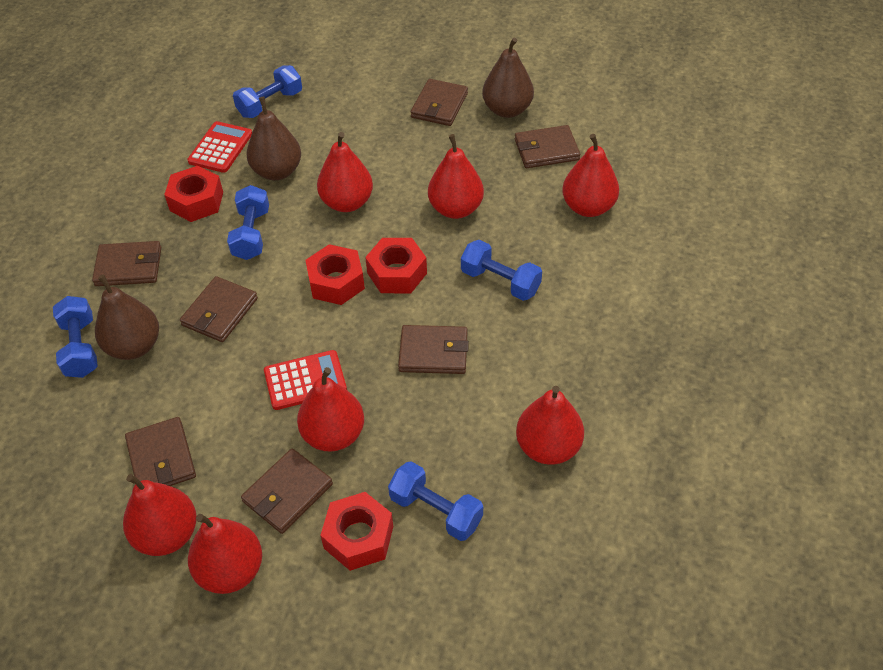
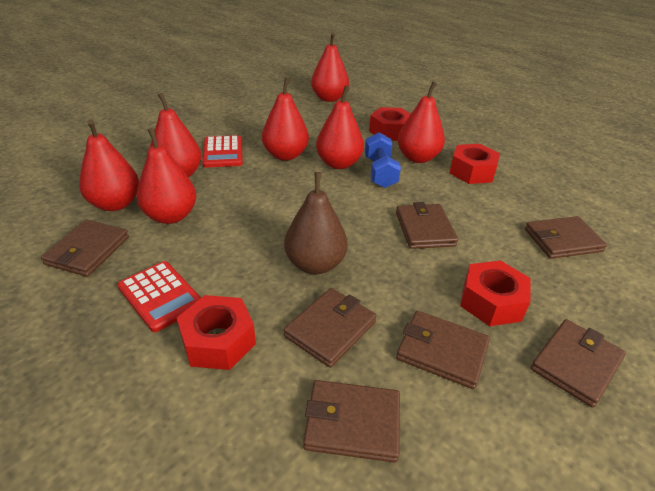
blue dumbbell: [53,296,98,378] [227,185,269,260] [233,65,302,118] [388,461,483,541] [461,240,542,301] = 5 -> [365,132,401,188] = 1
brown pear: [95,275,159,360] [247,97,301,180] [482,37,534,118] = 3 -> [284,172,348,274] = 1

